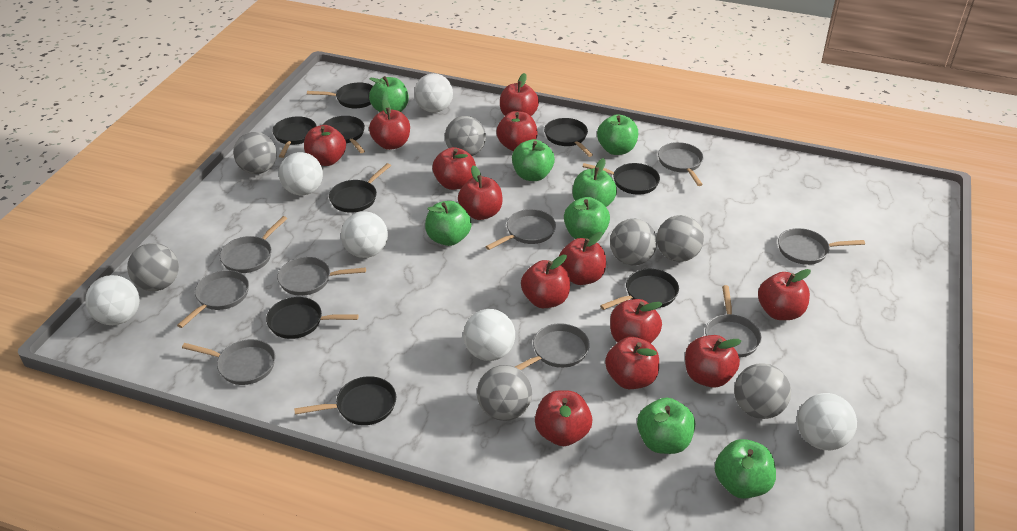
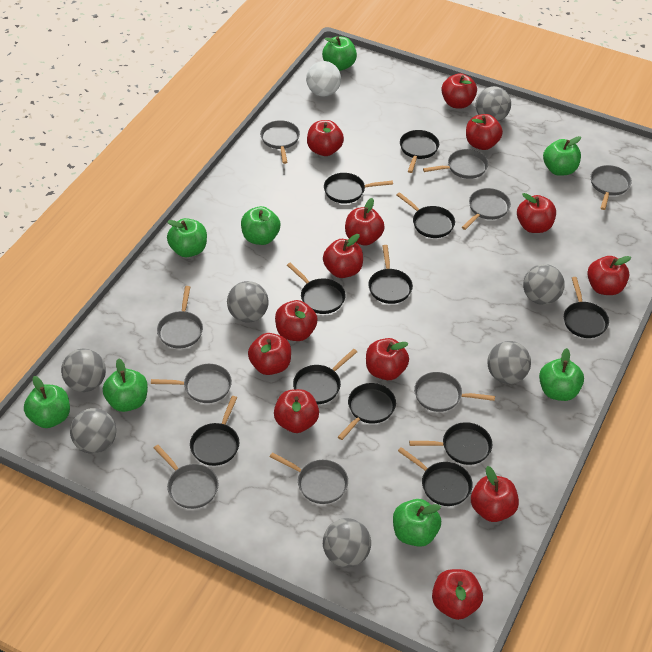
black pan: [266,297,359,339] [272,116,317,158] [294,376,396,425] [307,82,373,108] [323,116,365,153] [329,163,391,213] [544,118,593,157] [583,163,660,195] [600,269,679,310] = 9 -> [190,396,239,466] [287,263,346,314] [293,349,357,404] [324,173,393,204] [338,383,396,440] [368,245,413,304] [396,192,455,238] [398,447,473,506] [400,130,439,173] [409,422,492,465] [564,277,609,338] = 11
white ball: [85,275,140,325] [279,152,323,196] [341,211,388,258] [414,73,453,113] [463,309,515,361] [798,393,857,450] = 6 -> [306,61,341,96] = 1

